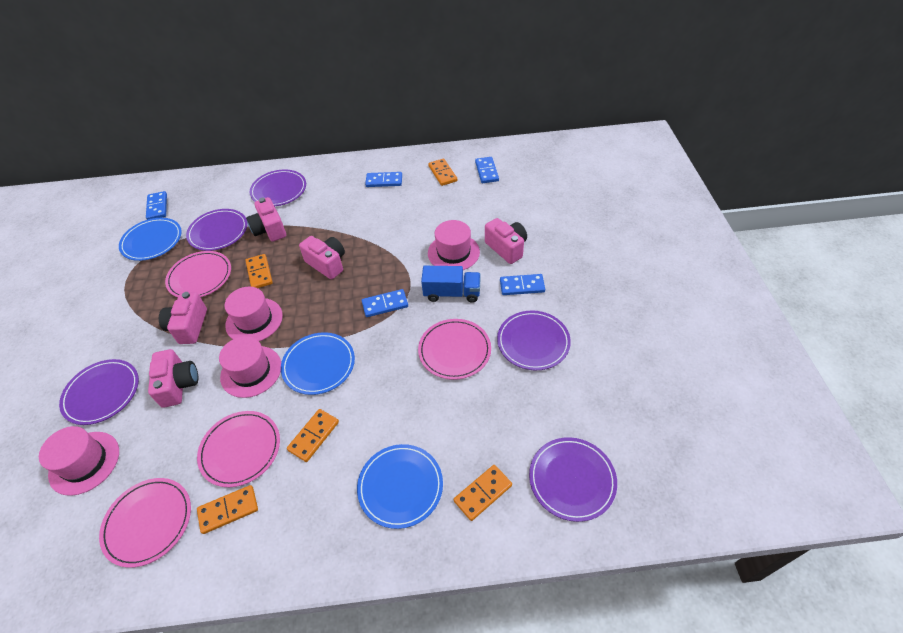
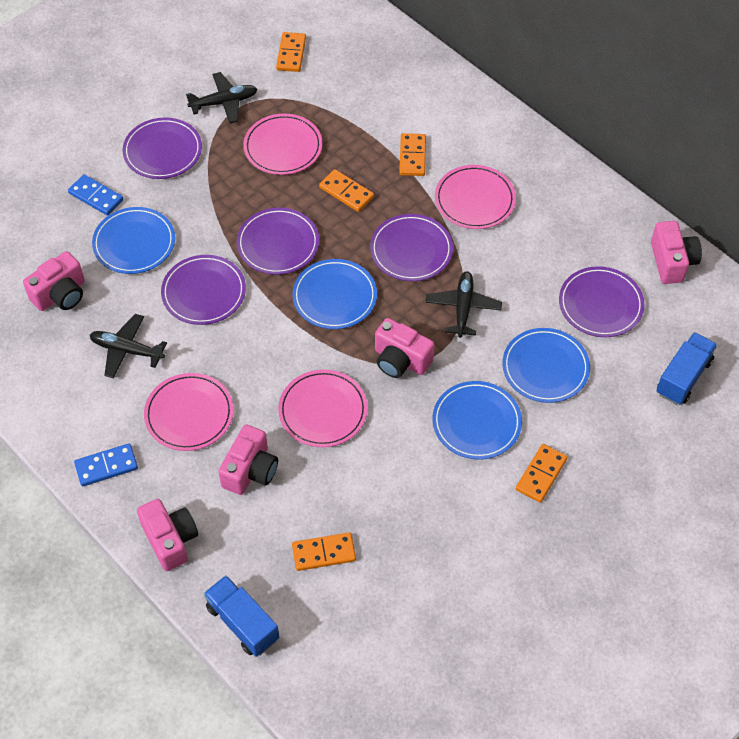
black plane: none = 0 -> [90,314,167,379] [186,72,257,124] [426,271,502,338] = 3
blue domino: [146,191,167,220] [362,289,408,317] [365,172,402,187] [475,157,499,183] [500,274,545,295] = 5 -> [68,174,123,216] [74,443,138,486] = 2
blue plate: [119,218,182,261] [281,332,355,395] [357,444,443,529] = 3 -> [92,207,175,274] [292,259,377,329] [433,381,522,460] [502,328,590,403] = 4
blue truck: [421,266,481,303] = 1 -> [204,575,279,657] [656,332,717,405] = 2
pink hat: [39,426,119,496] [219,336,281,398] [225,287,283,341] [428,220,480,270] = 4 -> none = 0

